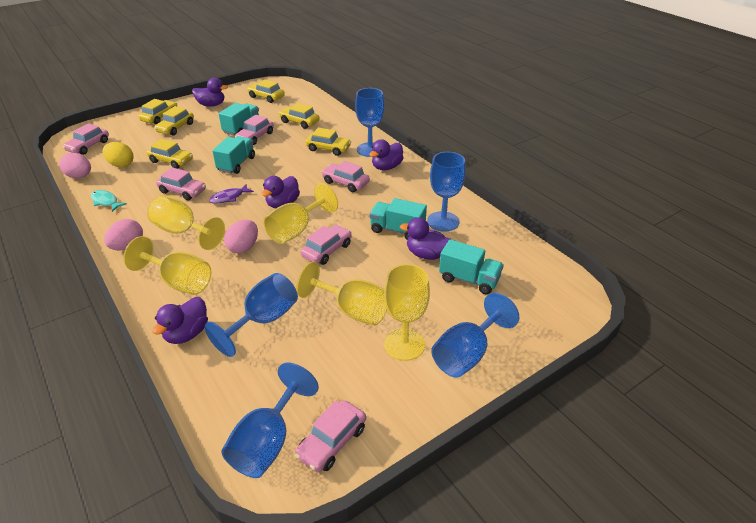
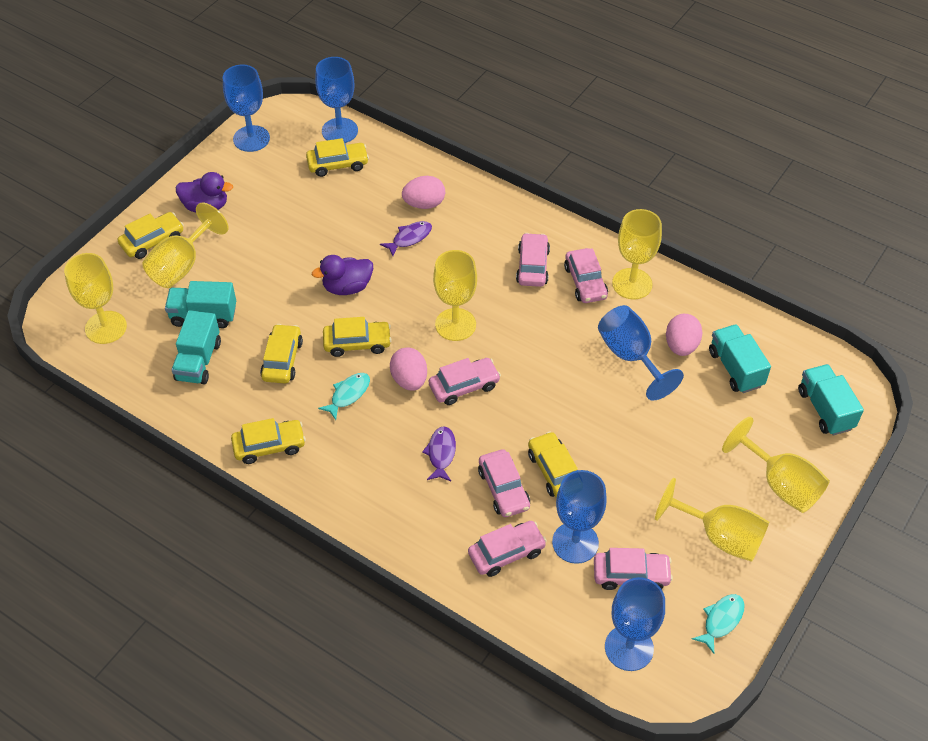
purple duck: [152,297,208,344] [192,78,228,107] [261,176,300,208] [369,139,404,170] [400,217,450,260] = 5 -> [176,172,233,212] [312,255,373,295] = 2
purple fish: [209,184,254,204] = 1 -> [380,221,432,256] [422,426,456,481] = 2
turquoise fish: [91,190,127,212] = 1 -> [318,373,370,420] [692,594,745,654] = 2
yellow egg: [103,142,134,168] = 1 -> none = 0
yellow goblet: [123,236,211,295] [147,195,225,250] [263,183,338,244] [296,262,387,326] [384,264,430,361] = 5 -> [64,253,127,344] [142,203,229,288] [433,250,477,341] [612,209,662,300] [655,478,769,562] [722,417,830,513] = 6

